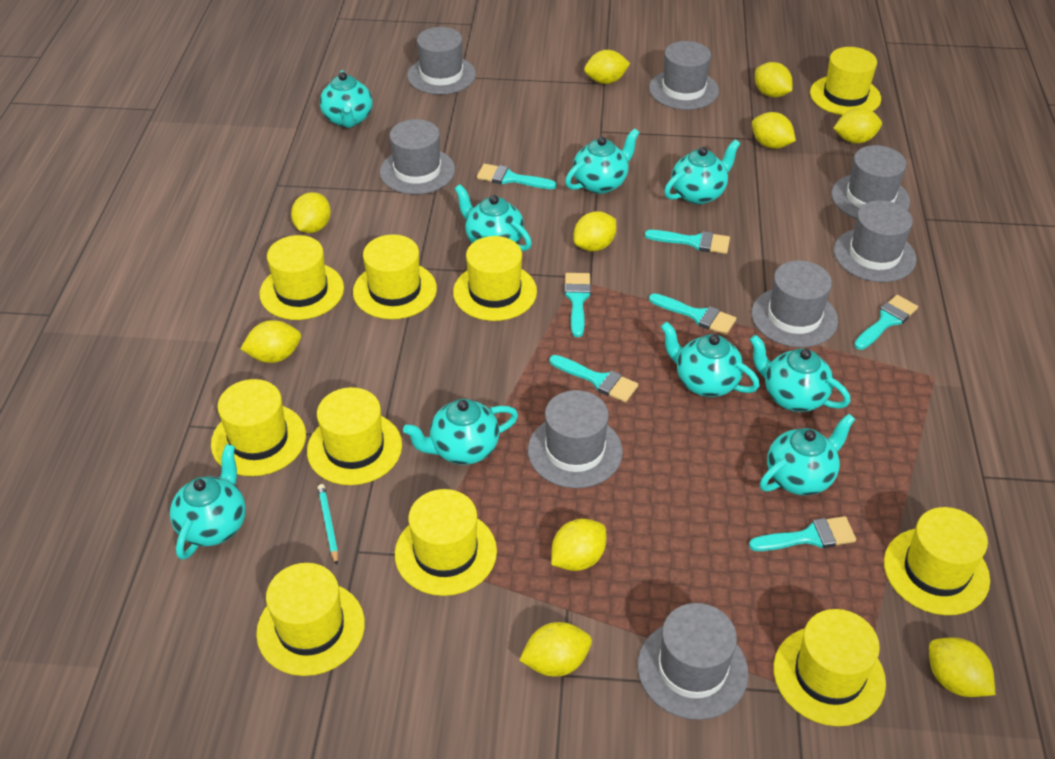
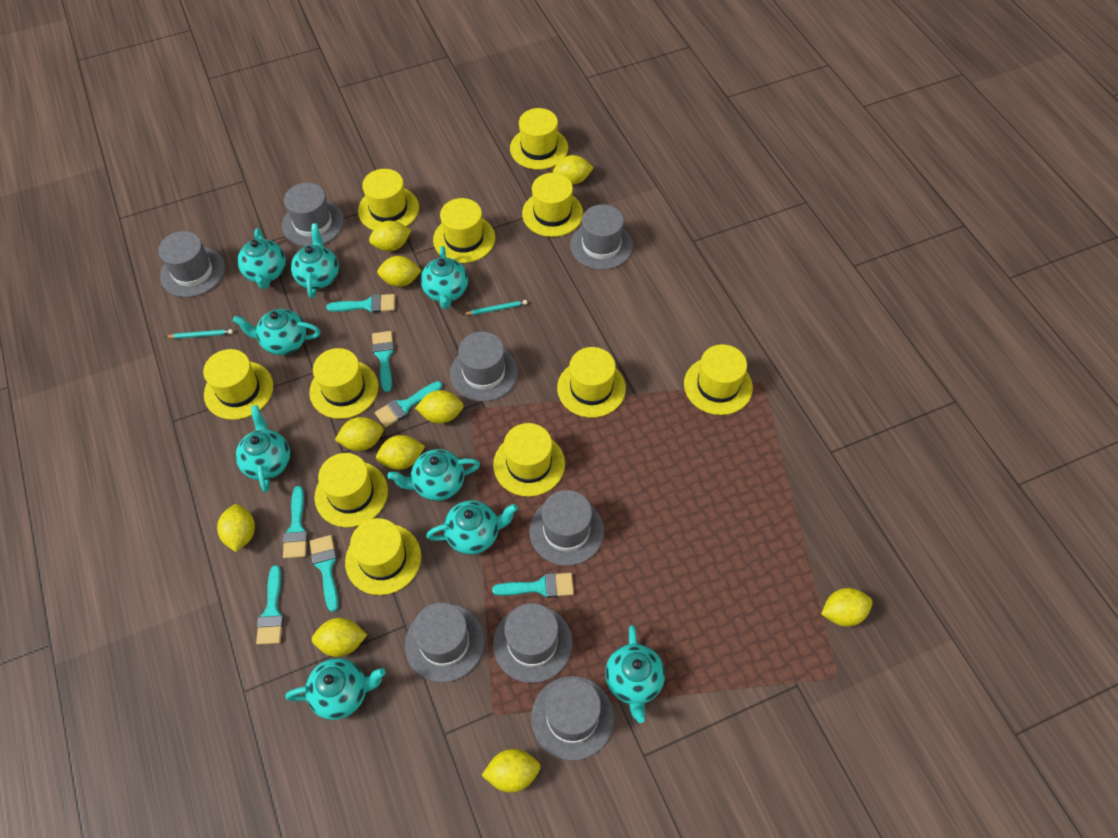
turquoise pencil: [318,484,338,565] = 1 -> [165,329,233,339] [462,300,527,315] = 2
yellow hat: [211,379,306,476] [256,563,365,676] [260,235,344,320] [307,387,402,485] [353,234,437,319] [395,489,497,596] [453,236,537,321] [773,609,886,726] [810,47,881,115] [884,507,990,615] = 10 -> [203,349,273,420] [309,348,378,419] [315,453,388,527] [345,518,421,595] [358,169,419,230] [433,198,495,263] [493,423,565,497] [510,108,568,170] [522,173,583,237] [557,347,626,418] [684,344,753,415] = 11

